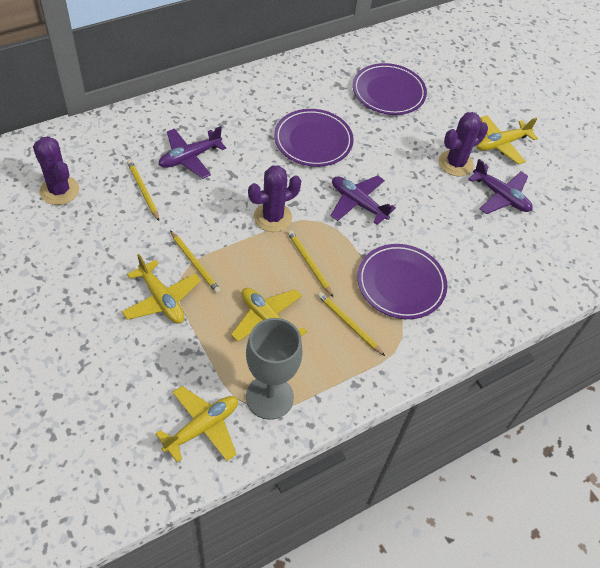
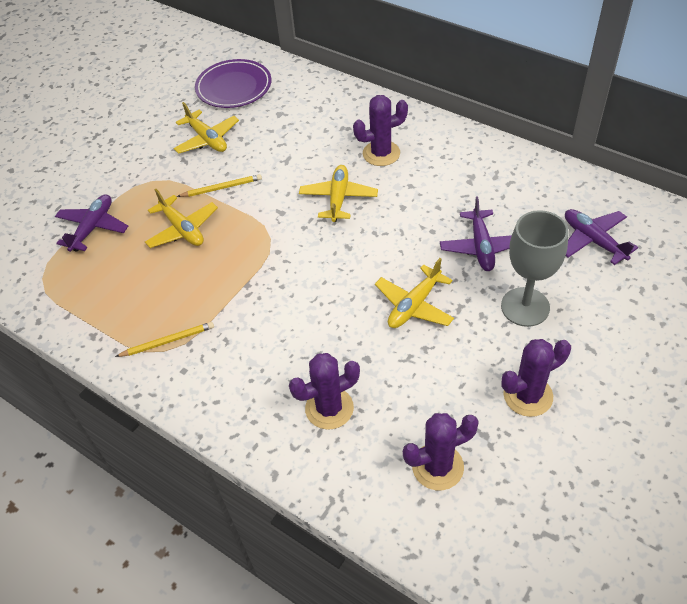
purple cactus: [33,136,79,205] [248,165,301,232] [439,112,488,177] = 3 -> [289,353,360,430] [353,95,408,166] [403,413,479,490] [501,339,571,417] = 4
purple plate: [274,109,354,167] [353,63,427,115] [357,244,448,319] = 3 -> [195,59,271,108] = 1
yellow pencil: [127,160,159,221] [170,231,221,294] [288,230,333,297] [318,292,385,356] = 4 -> [115,322,214,357] [177,174,262,197] = 2

